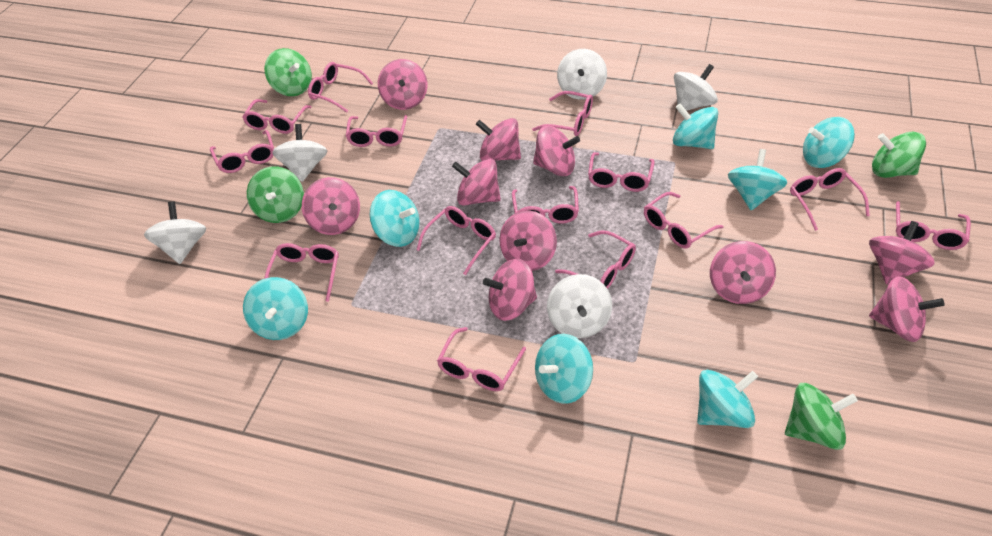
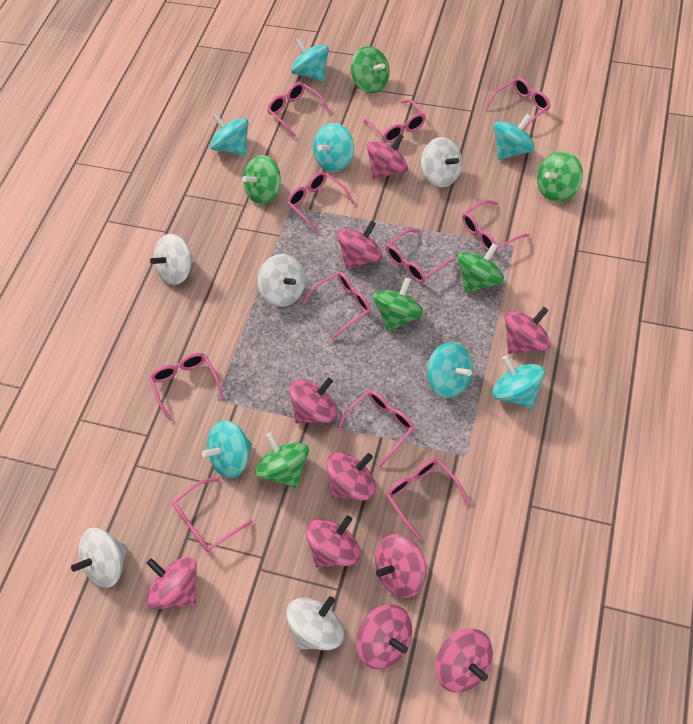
green spinning top: [247,166,304,223] [264,48,312,96] [785,383,858,450] [872,132,926,178] = 4 -> [242,155,281,205] [255,433,309,488] [351,46,390,93] [373,277,424,332] [458,243,504,293] [537,151,583,202] = 6
pink glasses: [210,130,274,173] [242,99,312,134] [265,243,339,302] [308,62,373,113] [346,115,407,147] [417,206,496,275] [437,327,526,391] [512,186,579,224] [532,91,593,136] [555,230,636,289] [588,152,655,192] [644,192,723,248] [790,168,870,231] [896,201,971,250] = 14 -> [150,353,224,421] [172,478,253,552] [267,82,330,137] [287,171,355,233] [303,272,371,340] [337,390,415,467] [363,99,426,143] [386,229,456,283] [386,458,469,540] [462,200,530,253] [486,77,550,130] = 11

